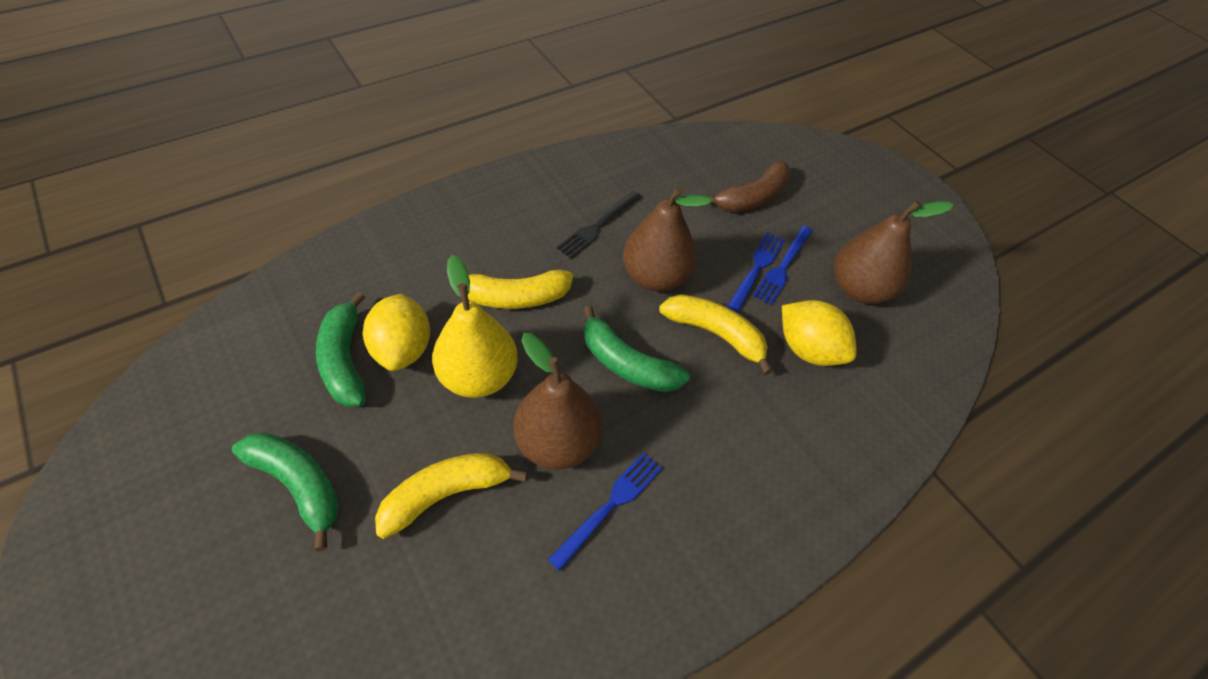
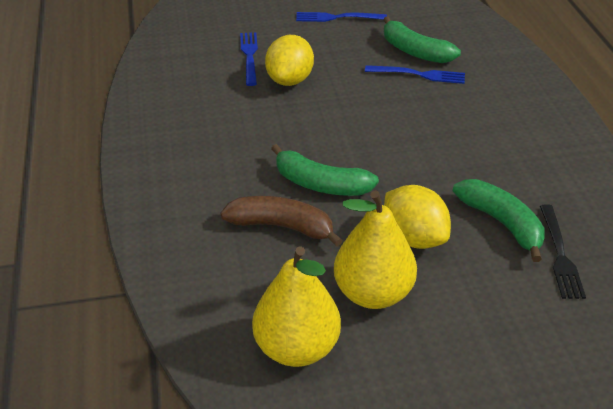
brown pear: [513,333,602,470] [623,186,712,291] [834,200,954,304] = 3 -> none = 0
yellow banana: [375,453,528,539] [447,270,573,309] [659,294,773,375] = 3 -> none = 0
yellow pear: [432,255,518,398] = 1 -> [252,246,341,367] [334,190,417,309] = 2

